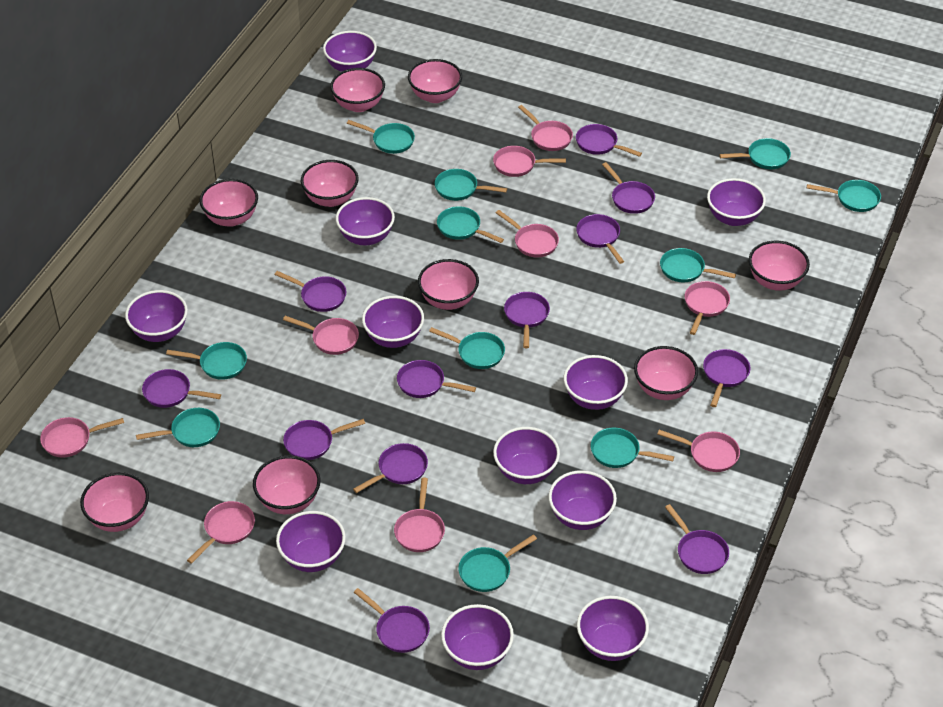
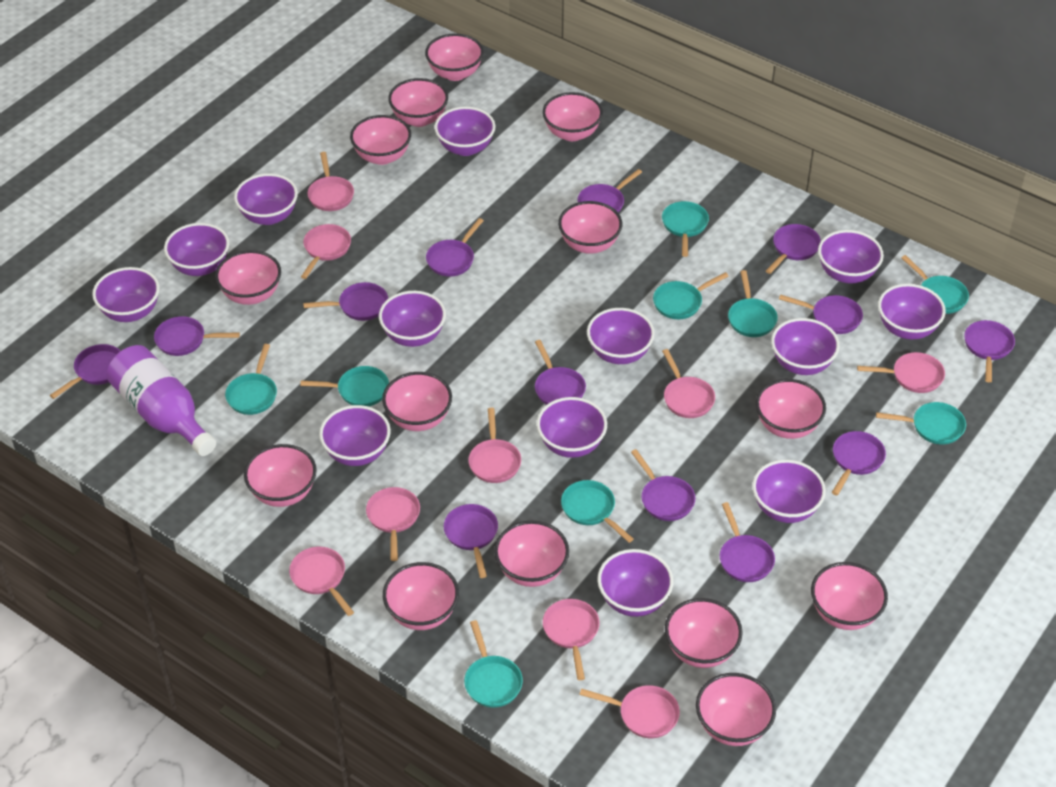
pink bowl: [80,472,149,532] [200,179,258,227] [253,455,320,514] [301,160,359,207] [330,68,385,112] [408,59,462,103] [418,259,479,310] [634,346,698,400] [749,241,810,291] = 9 -> [215,250,281,305] [244,444,317,507] [350,115,411,165] [382,372,452,431] [383,562,459,630] [388,78,448,127] [425,33,484,81] [494,520,569,587] [542,92,603,141] [558,201,622,254] [665,598,743,668] [696,673,776,746] [756,379,826,439] [811,562,888,630] = 14
purple bottle: none = 0 -> [107,345,216,456] = 1
purple bowl: [125,290,188,342] [276,511,346,572] [323,31,377,72] [336,197,395,245] [362,296,424,348] [441,604,514,670] [493,427,560,484] [548,470,617,530] [564,355,628,410] [577,596,649,661] [707,178,766,226] = 11 -> [92,267,160,322] [164,223,229,276] [234,173,298,225] [319,405,391,466] [379,291,446,347] [435,106,496,156] [537,397,607,458] [587,308,655,364] [597,549,673,617] [752,460,826,523] [771,318,840,375] [818,230,884,283] [878,284,946,339] = 13
purple pan: [142,369,221,408] [274,271,346,312] [283,419,365,460] [353,443,428,493] [354,588,430,653] [397,360,476,398] [504,292,550,348] [576,124,642,157] [576,214,624,264] [602,162,655,214] [665,504,729,574] [703,349,750,407] = 12 -> [50,344,121,399] [154,316,240,356] [303,282,388,321] [426,218,484,277] [444,504,498,578] [535,340,586,405] [578,169,642,213] [631,449,695,521] [720,502,775,582] [766,224,821,274] [779,294,863,334] [832,431,886,495] [964,320,1015,383] = 13
turquoise pan: [136,408,220,447] [166,342,247,380] [347,120,415,154] [429,327,505,369] [435,169,507,201] [437,206,504,243] [458,534,537,592] [591,428,674,468] [660,248,736,282] [719,138,791,169] [807,180,881,212] = 11 -> [225,344,277,415] [300,366,389,407] [464,620,523,708] [561,480,634,543] [653,272,729,319] [662,201,709,257] [728,270,778,337] [876,402,966,445] [901,255,969,314] = 9

